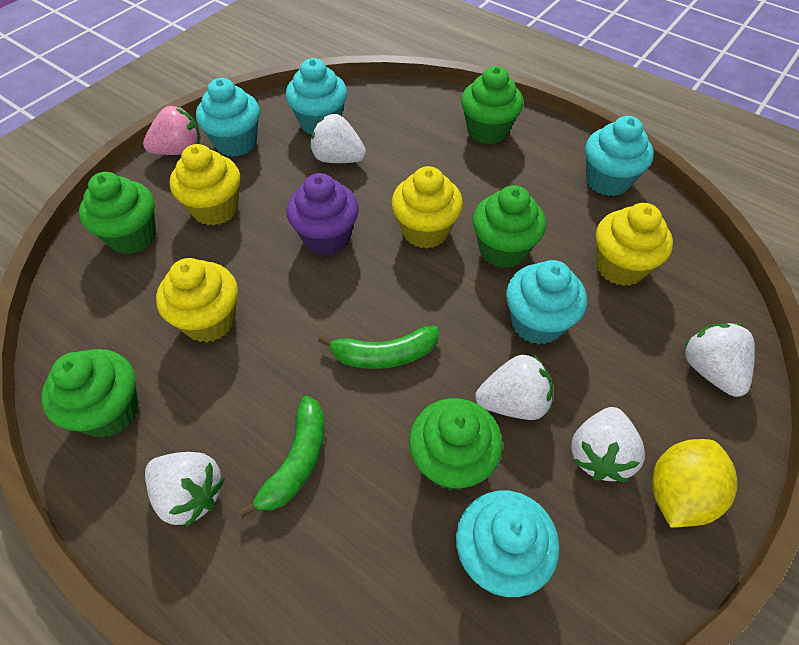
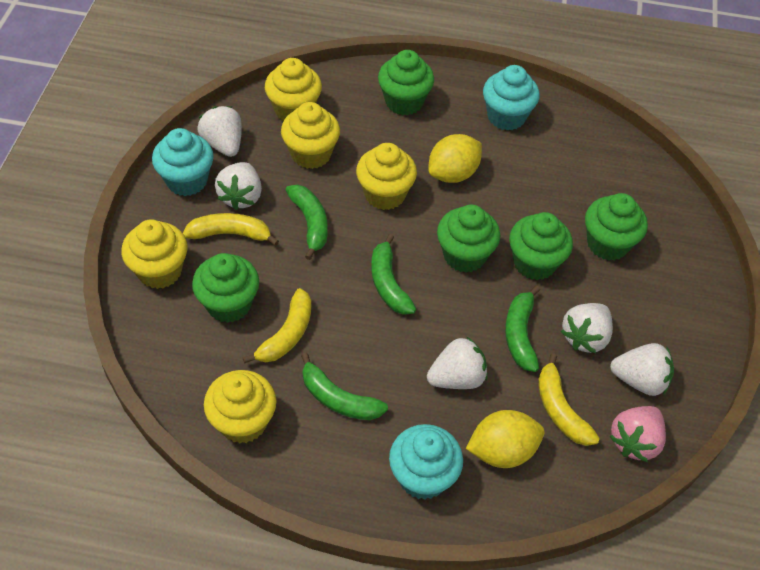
green banana: [238,396,325,518] [318,326,439,369] = 2 -> [285,185,328,260] [301,353,388,420] [371,234,416,315] [505,285,540,372] = 4
purple cupcake: [286,173,359,256] = 1 -> none = 0
turquoise cupcake: [196,78,260,157] [286,58,347,135] [456,491,560,597] [506,260,587,345] [585,116,654,196] = 5 -> [152,128,214,196] [389,424,463,500] [483,65,540,131] = 3
yellow banana: none = 0 -> [183,213,279,246] [243,288,311,364] [538,353,600,446] = 3
yellow cupcake: [156,258,238,343] [170,144,240,226] [392,166,463,248] [596,203,673,286] = 4 -> [121,219,187,289] [204,370,276,443] [265,58,322,121] [281,102,340,169] [356,143,417,210] = 5
yellow lemon: [652,439,738,528] = 1 -> [428,134,482,183] [466,410,544,468] = 2

